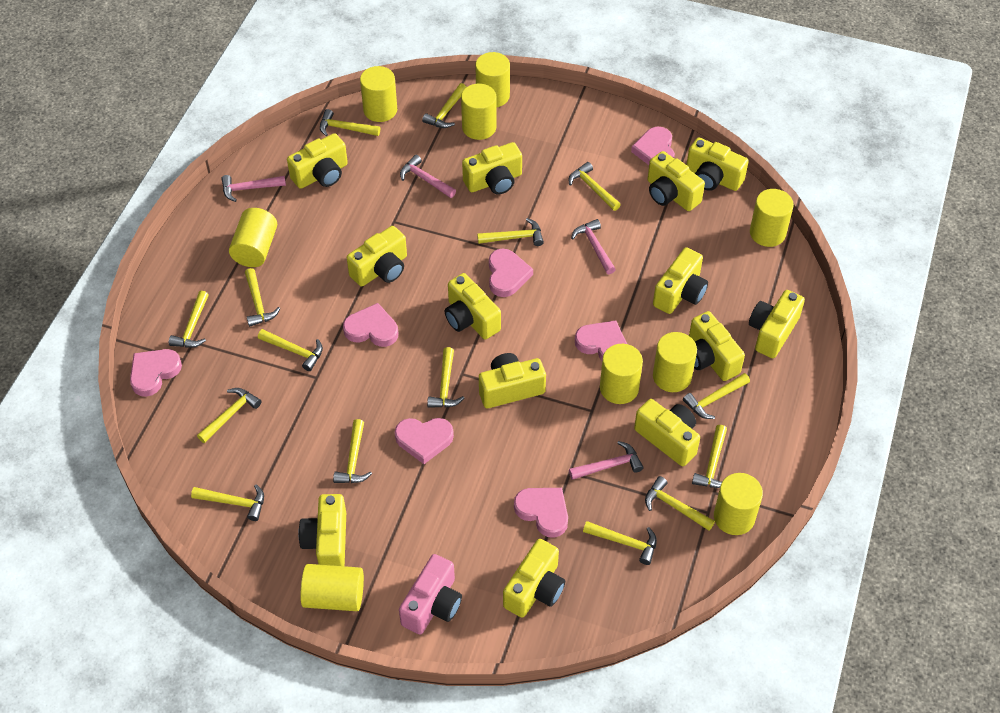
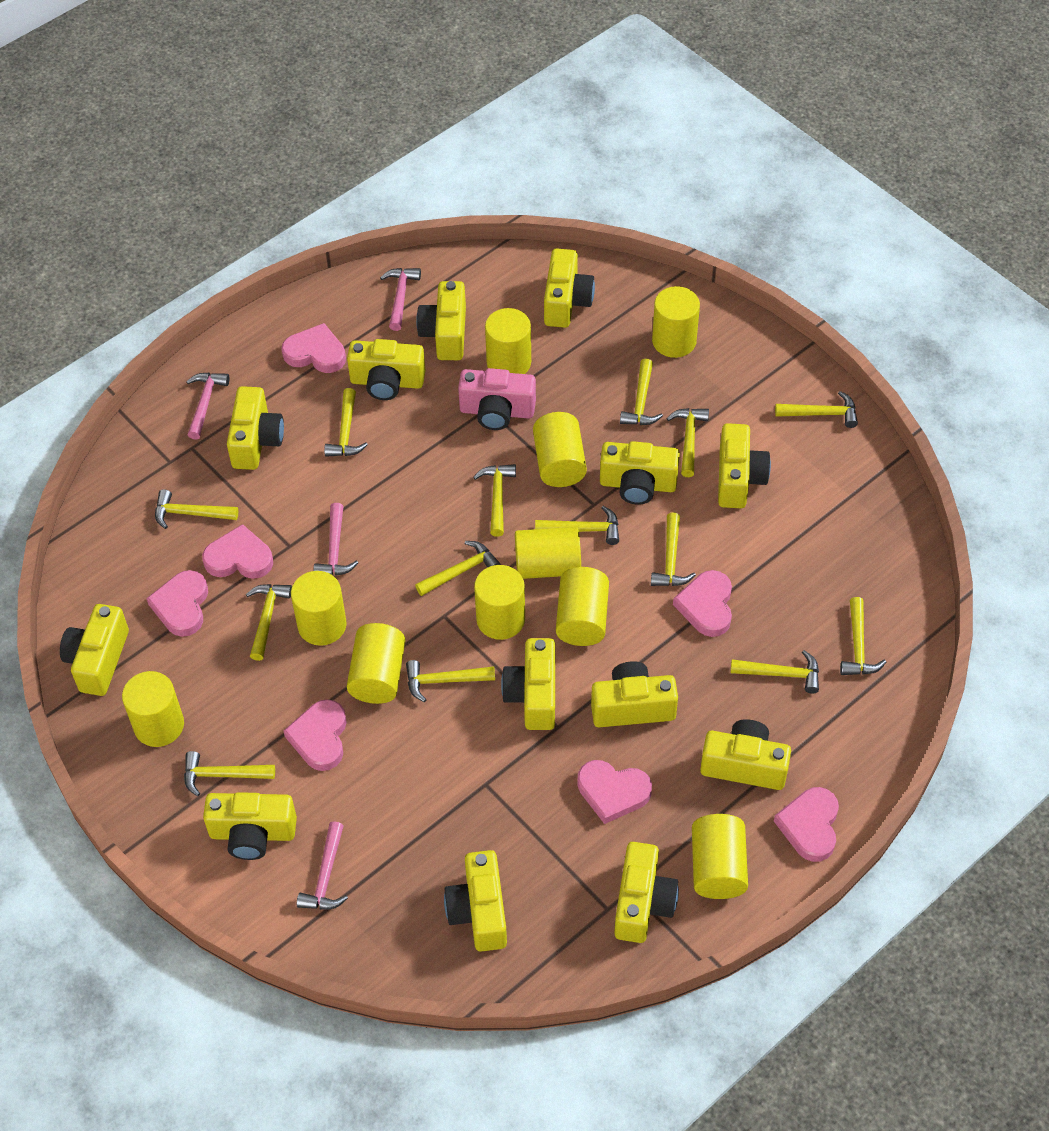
yellow cylinder: [229,208,277,267] [300,564,364,611] [360,66,397,122] [461,84,496,140] [476,52,510,107] [600,344,643,404] [653,332,697,392] [714,473,763,535] [750,189,794,247] = 9 -> [122,671,184,747] [291,571,346,646] [347,623,405,704] [474,565,525,640] [485,308,531,374] [515,527,581,579] [533,412,587,487] [556,567,609,646] [652,286,700,358] [692,814,748,899] = 10
yellow hammer: [169,291,209,348] [191,484,264,521] [197,388,262,443] [245,268,281,327] [258,329,323,371] [320,109,380,136] [333,419,372,483] [422,83,467,128] [427,347,464,408] [477,218,544,246] [569,162,621,211] [583,521,657,565] [645,476,715,531] [683,373,750,419] [692,425,727,488] = 15 -> [155,489,238,529] [184,751,275,796] [246,584,292,661] [324,388,368,457] [406,660,495,702] [415,541,501,596] [473,464,516,537] [535,506,619,545] [620,358,663,425] [651,512,696,586] [666,408,709,477] [731,650,819,694] [775,391,858,428] [840,597,886,675] = 14

